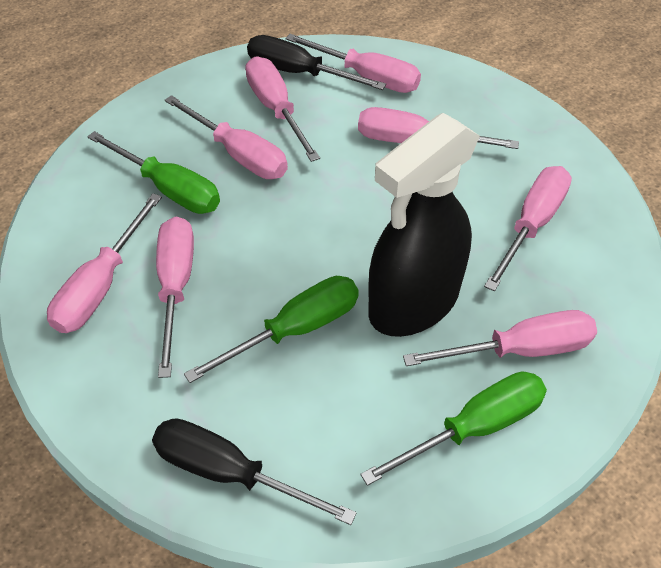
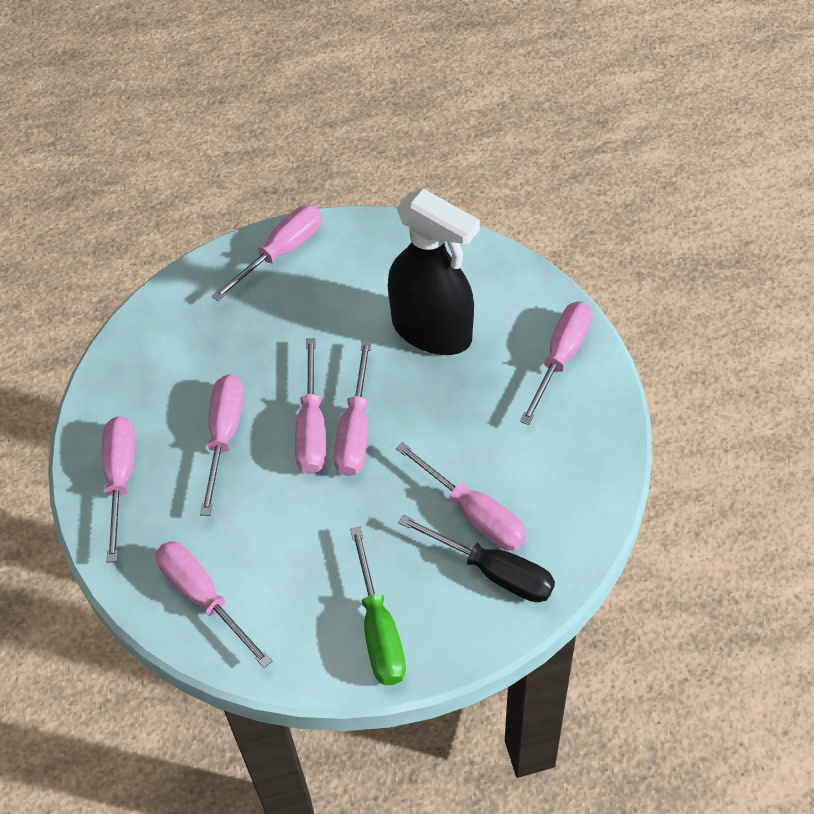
black screwdriver: [152,418,357,525] [247,35,386,90] = 2 -> [398,515,555,602] = 1
green screwdriver: [87,131,220,214] [184,276,359,383] [360,371,547,486] = 3 -> [350,527,406,685] = 1

